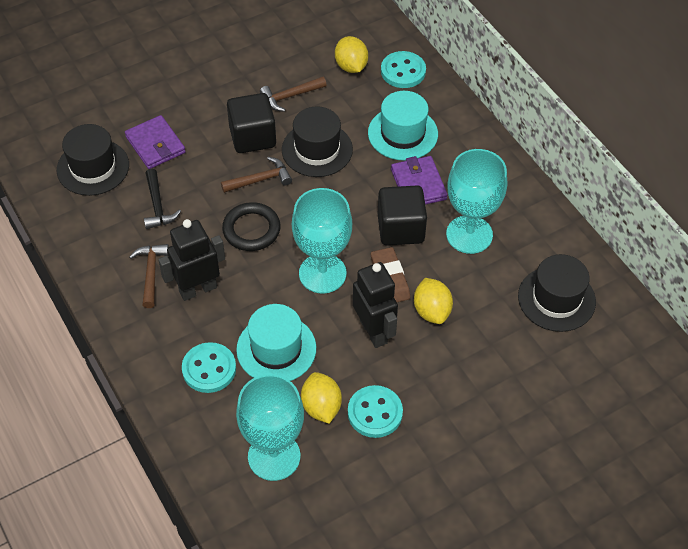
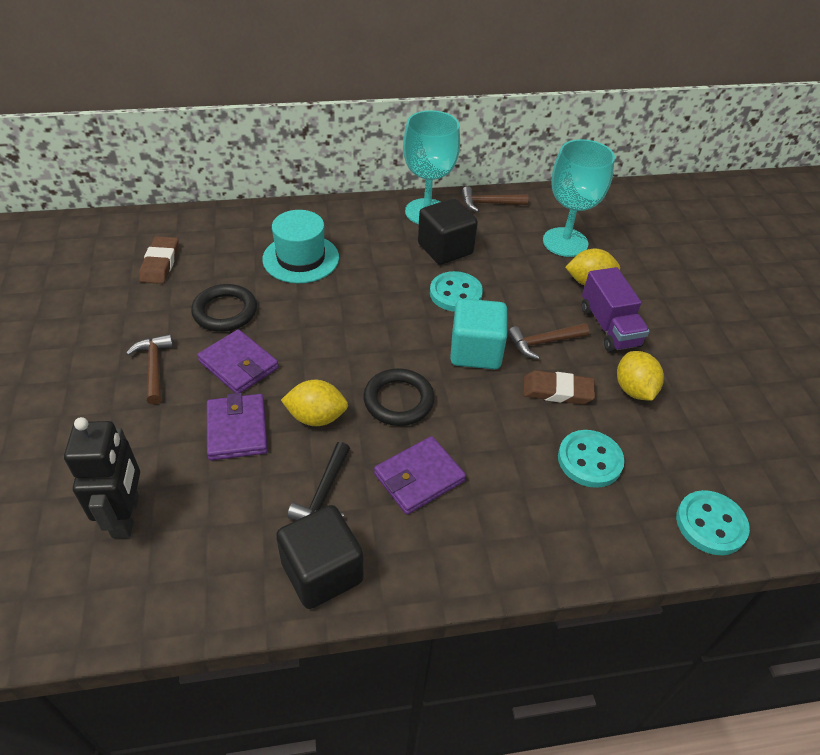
black hat: [57,124,129,196] [282,106,353,177] [518,254,596,332] = 3 -> none = 0
black ring: [222,202,281,251] = 1 -> [191,284,257,332] [363,368,435,426] = 2
black robot: [158,219,225,301] [353,262,398,348] = 2 -> [64,417,140,538] = 1
brown eraser: [371,247,410,302] = 1 -> [139,236,179,284] [523,370,595,404] = 2
purple truck: none = 0 -> [582,267,650,352] = 1
purple wallet: [125,115,186,169] [391,156,448,205] = 2 -> [197,329,279,393] [207,393,268,461] [374,436,466,515] = 3
turquoise cube: none = 0 -> [450,298,507,369] = 1
turquoise goblet: [236,374,304,481] [292,188,352,294] [446,149,507,254] = 3 -> [403,110,460,224] [543,139,615,257] = 2
turquoise hat: [236,304,316,381] [368,91,438,161] = 2 -> [262,210,339,283] = 1

